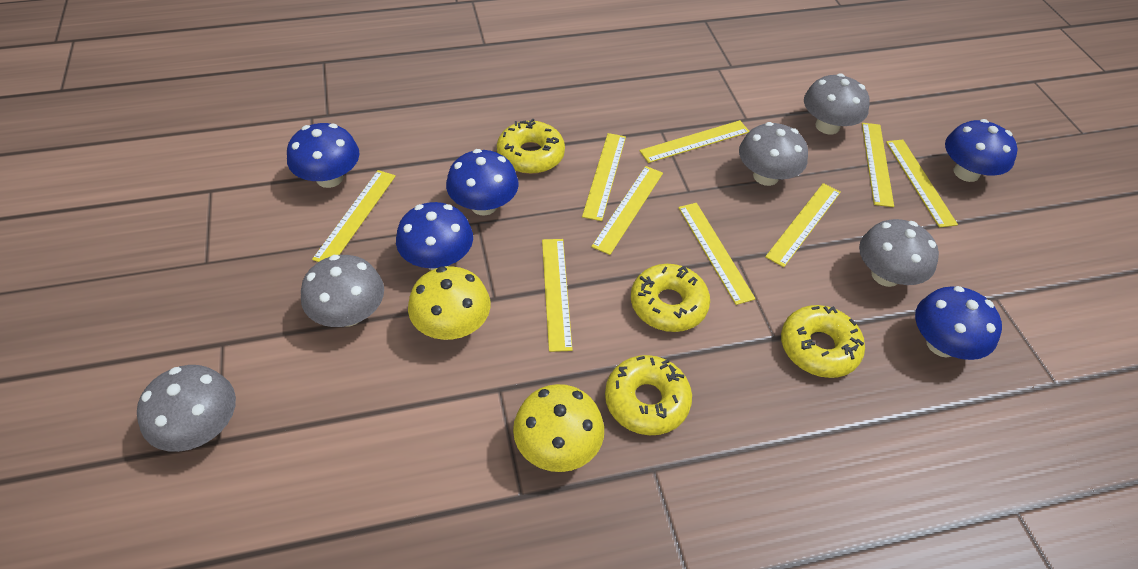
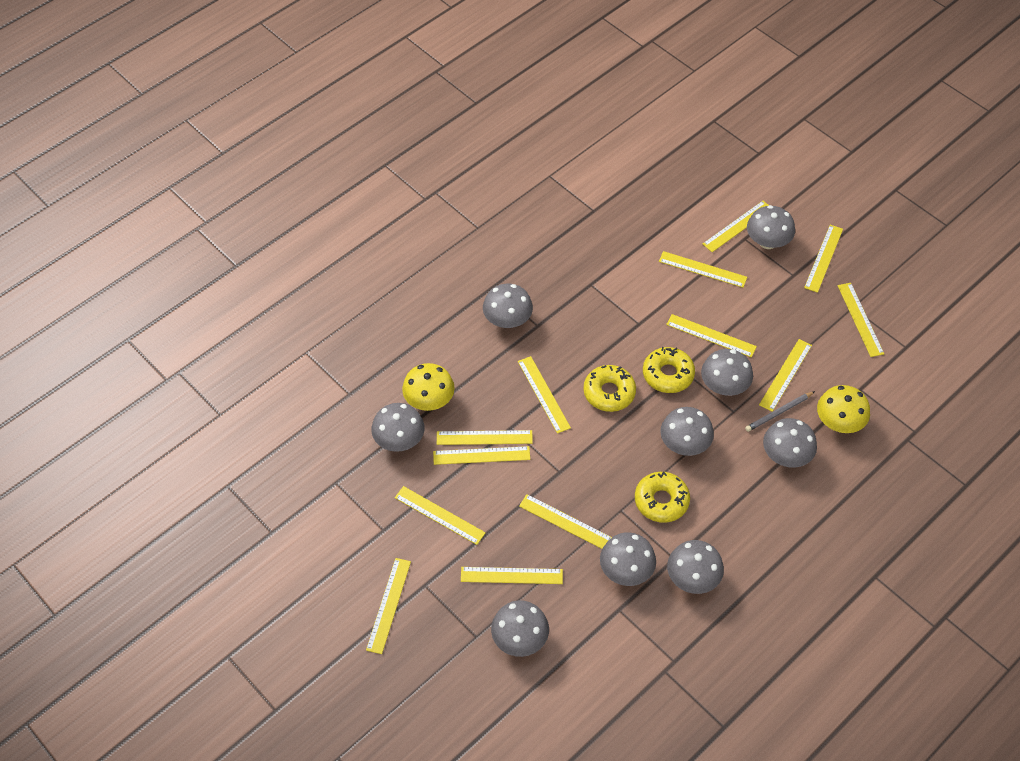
blue mushroom: [287,123,360,188] [396,202,473,270] [446,149,519,216] [915,286,1002,360] [945,119,1018,182] = 5 -> none = 0
grey mushroom: [137,365,236,452] [301,255,384,327] [739,122,808,186] [804,73,870,134] [859,219,939,287] = 5 -> [372,403,425,452] [483,284,533,328] [491,600,549,657] [600,532,656,586] [660,407,714,456] [667,540,724,594] [701,349,753,396] [747,205,795,249] [763,418,817,467] = 9
grey pencil: none = 0 -> [745,391,815,432] = 1
yellow donut: [497,118,565,174] [605,355,692,435] [631,264,710,332] [781,305,865,378] = 4 -> [583,365,636,412] [635,472,690,523] [643,347,695,393] = 3
yellow ruler: [312,170,396,262] [542,239,573,352] [582,133,626,221] [591,166,663,255] [640,120,750,163] [678,203,756,305] [765,183,841,267] [862,123,894,207] [886,140,958,228] = 9 -> [366,558,411,654] [395,486,486,545] [433,446,530,465] [437,430,533,445] [461,567,563,584] [518,356,571,434] [519,494,612,549] [659,251,747,288] [666,314,757,358] [703,201,769,252] [759,339,812,412] [804,225,843,293] [838,283,884,357] = 13

